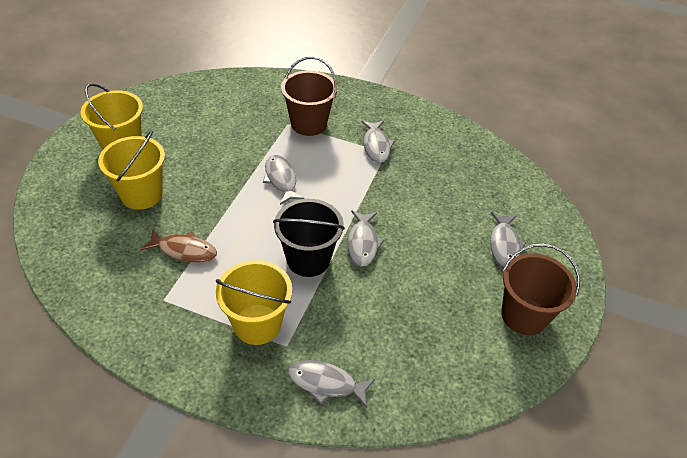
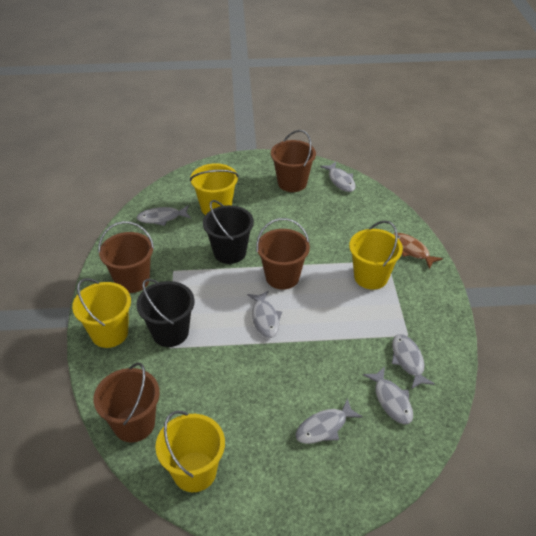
black bucket: [273,199,345,277] = 1 -> [136,279,194,347] [203,200,254,264] = 2
brown bucket: [281,56,337,136] [501,243,580,335] = 2 -> [93,362,160,442] [98,221,154,293] [256,218,310,290] [271,130,316,192] = 4
grey fish: [263,155,305,205] [288,360,375,408] [347,210,385,267] [362,121,395,163] [490,212,526,267] = 5 -> [137,205,191,226] [247,291,282,338] [295,398,363,444] [320,162,356,192] [363,367,413,424] [392,334,435,389] = 6
yellow bucket: [81,83,143,150] [98,131,165,210] [216,260,292,345] = 3 -> [72,278,131,348] [155,411,225,492] [190,163,239,215] [349,221,403,290] = 4

